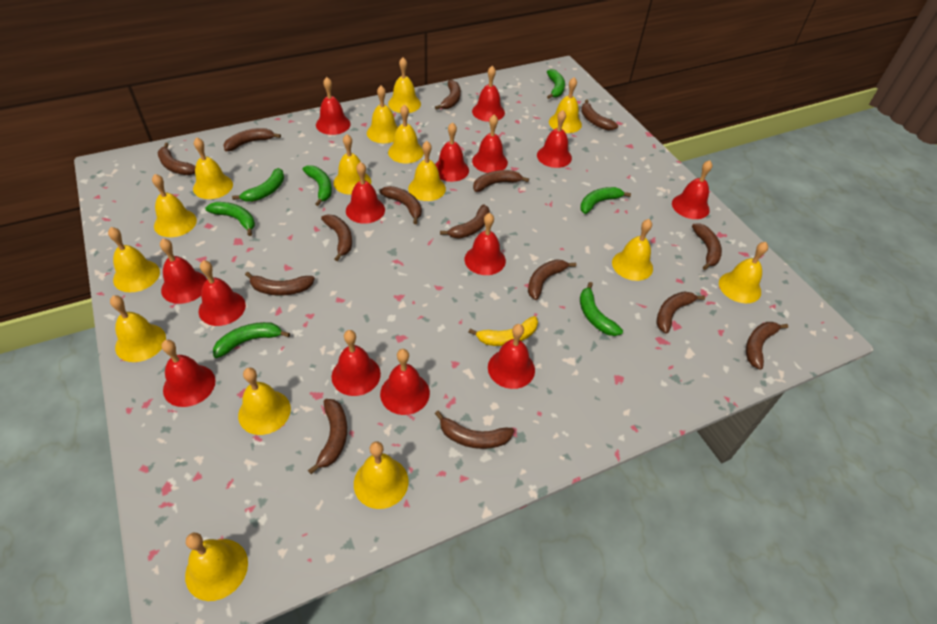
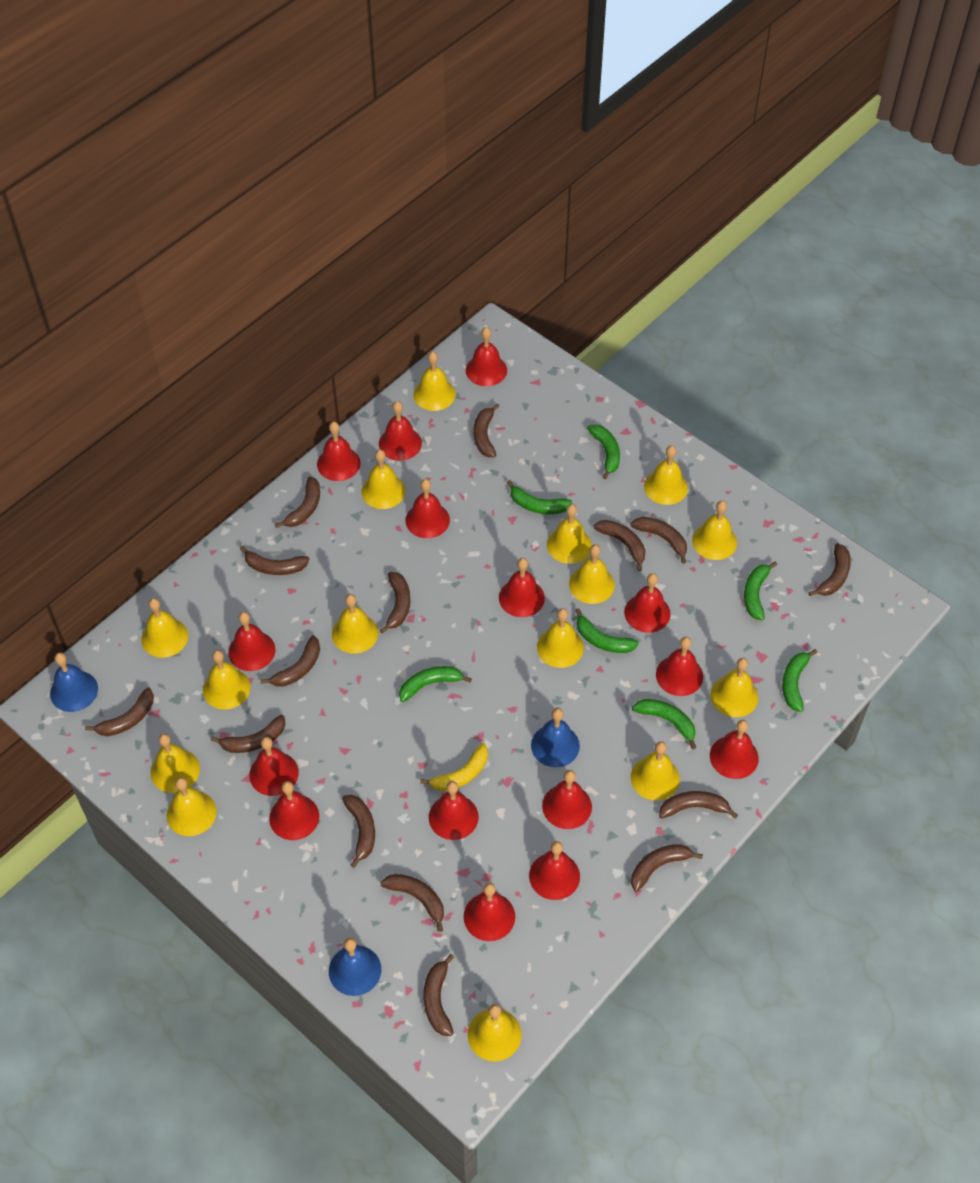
blue bell: none = 0 -> [50,653,98,712] [329,938,381,996] [531,708,580,767] = 3
red bell: [160,238,207,304] [161,340,216,407] [199,260,246,326] [316,77,351,135] [332,330,381,396] [346,162,385,224] [380,349,430,415] [435,122,469,182] [464,213,506,275] [472,66,505,122] [472,115,508,173] [488,324,535,389] [537,110,572,168] [672,160,712,219] = 14 -> [228,612,275,671] [249,737,299,796] [269,781,319,840] [317,422,361,481] [379,401,422,461] [405,479,450,538] [429,781,479,840] [464,883,515,941] [466,327,507,386] [499,558,545,617] [529,841,580,900] [542,770,592,829] [624,573,671,633] [656,637,703,696] [710,720,759,779] = 15

